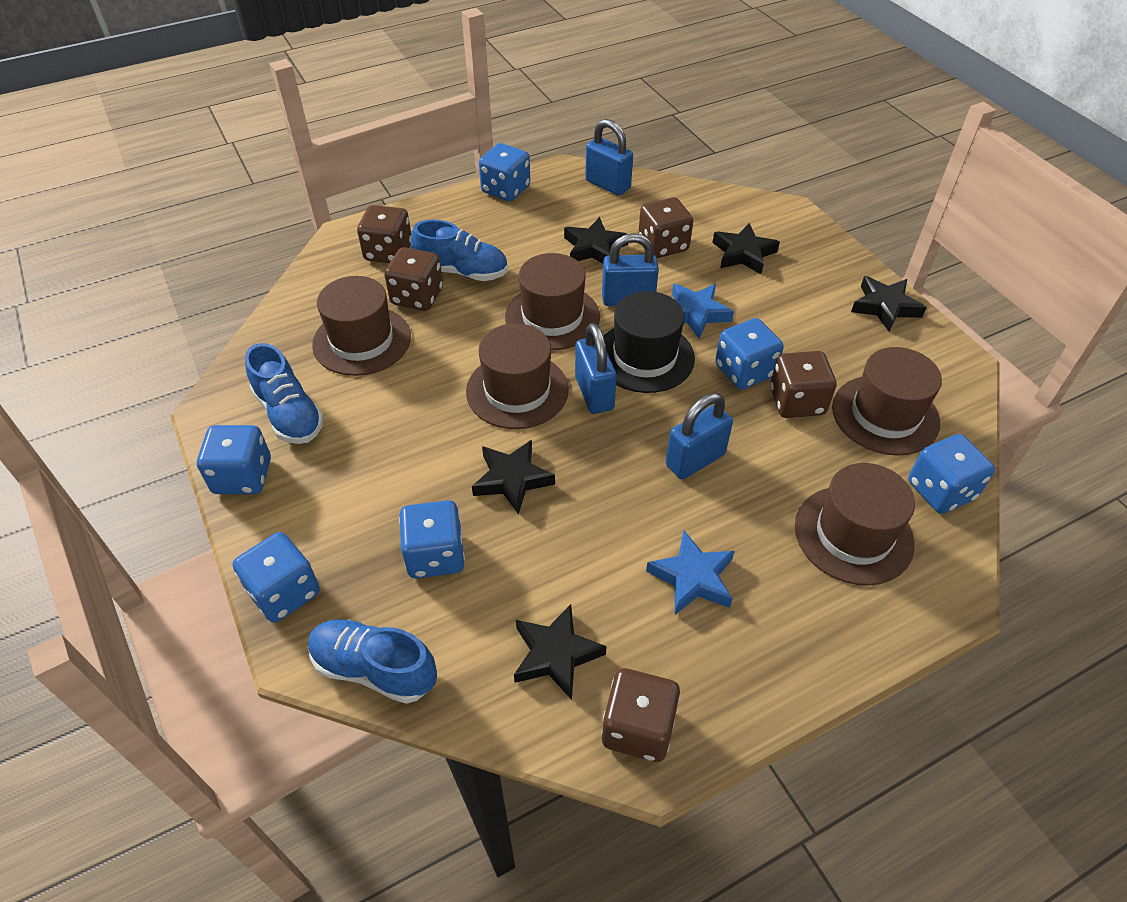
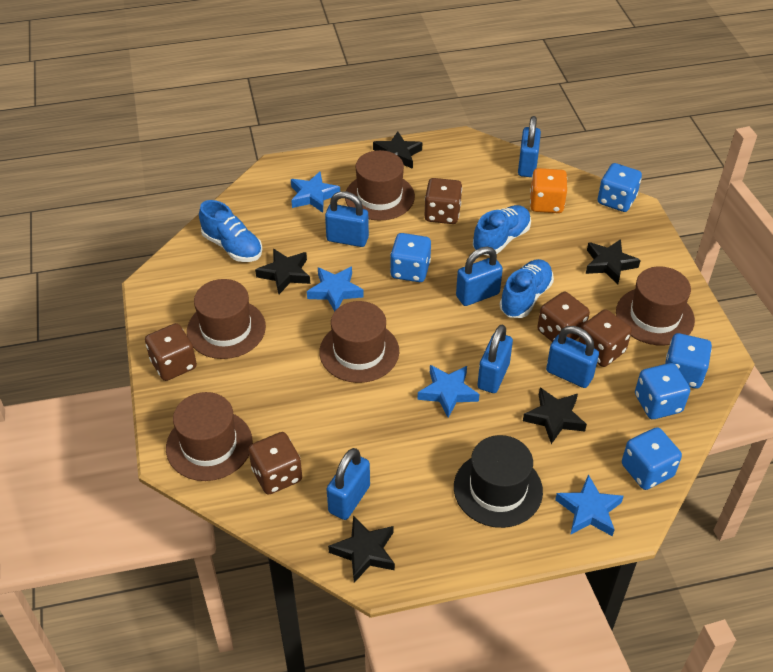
blue dice: [197,425,271,494] [232,532,320,623] [399,500,465,579] [479,143,530,201] [715,318,784,389] [908,434,995,514] = 6 -> [390,233,431,282] [598,163,642,212] [622,427,682,490] [635,363,690,419] [665,333,712,389] = 5
blue padlock: [575,323,617,414] [585,119,633,196] [602,233,659,306] [666,393,733,479] = 4 -> [325,191,369,247] [327,448,370,520] [456,247,503,306] [477,325,513,393] [518,116,541,177] [546,326,599,388] = 6
blue star: [646,530,735,615] [672,284,734,339] = 2 -> [291,171,340,213] [307,266,364,311] [417,365,480,418] [555,474,624,536] = 4
orange dice: none = 0 -> [530,168,567,213] = 1

